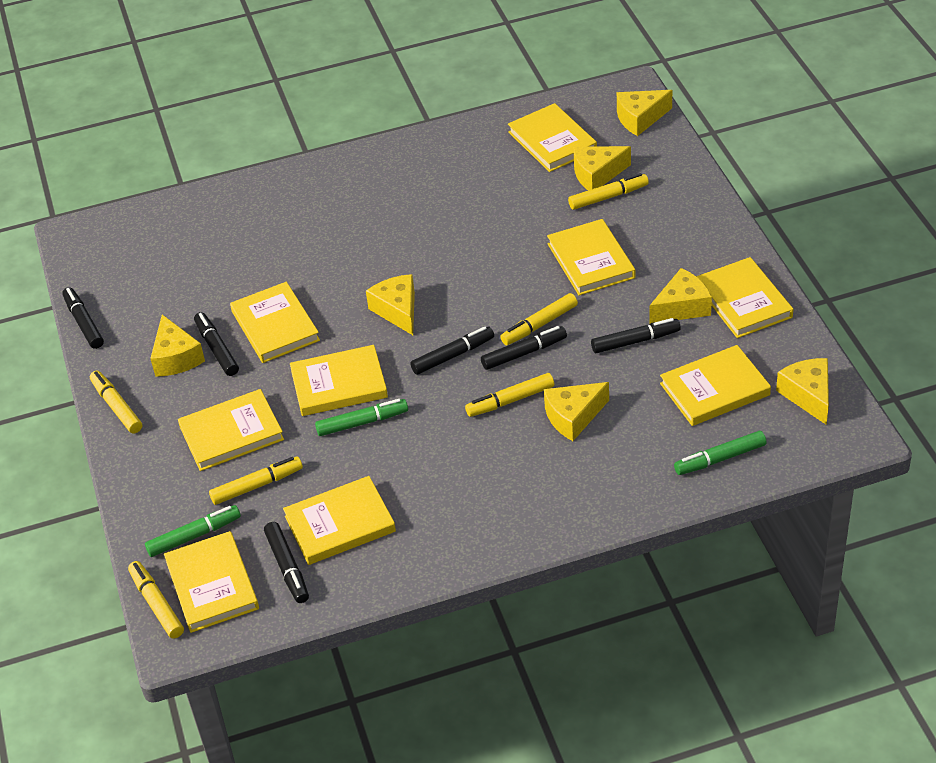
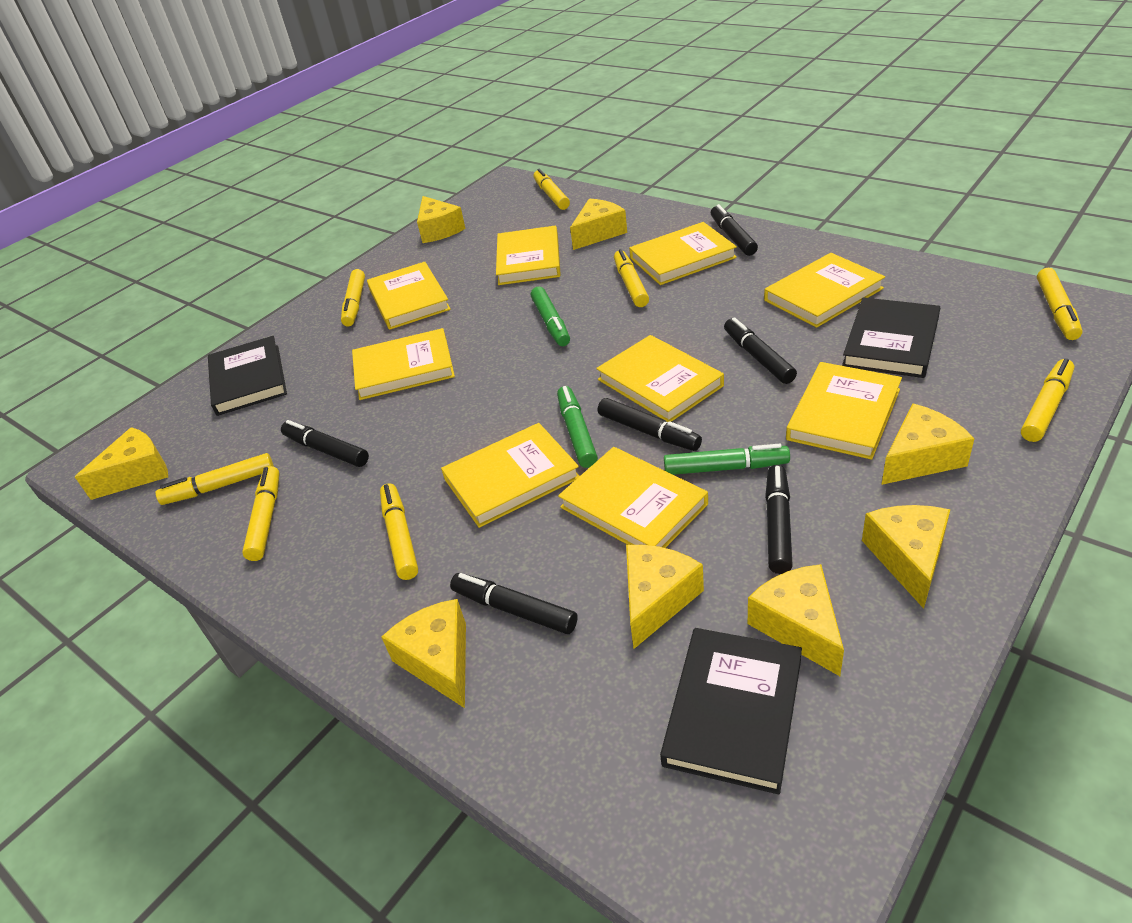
black book: none = 0 -> [208,336,287,416] [660,628,802,794] [842,297,940,378] = 3
yellow cheese: [150,314,205,377] [366,274,415,335] [544,382,609,441] [573,146,631,190] [617,90,672,136] [649,268,712,324] [776,358,829,425] = 7 -> [75,427,168,500] [381,599,466,708] [417,196,466,243] [570,199,627,250] [626,545,704,649] [748,564,844,676] [862,505,951,609] [882,403,975,485] = 8
yellow marker: [90,371,142,433] [128,561,184,639] [209,456,303,505] [465,373,554,417] [500,293,578,345] [568,173,649,210] = 6 -> [155,453,274,505] [242,466,280,561] [341,269,365,326] [380,483,418,580] [533,168,570,210] [614,249,649,307] [1021,358,1074,442] [1037,268,1082,340] = 8

